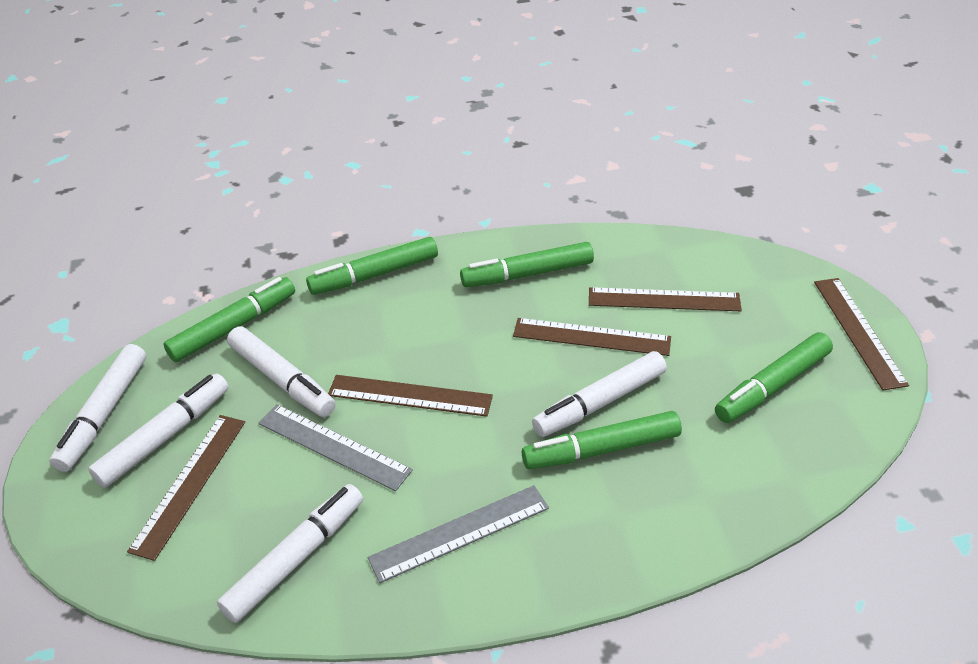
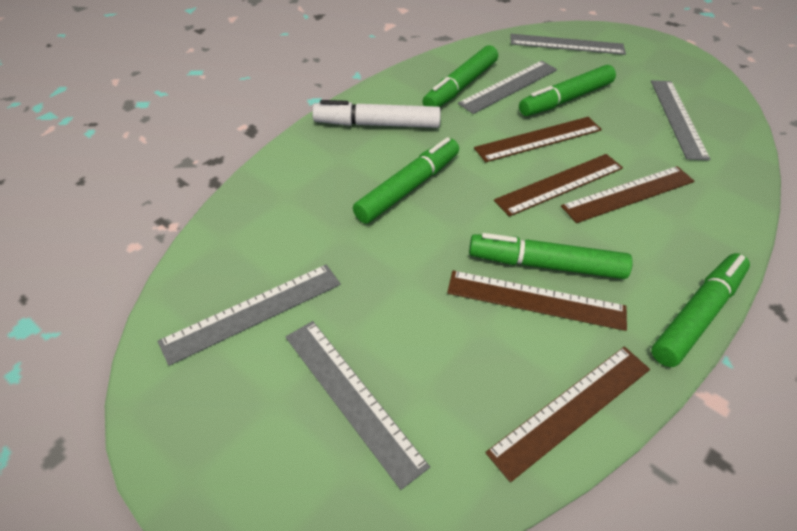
grey ruler: [259,404,413,491] [368,485,549,583] = 2 -> [157,265,341,366] [286,321,430,490] [458,61,557,114] [511,34,626,55] [651,80,710,160] = 5
white marker: [49,344,146,472] [88,373,229,488] [217,484,363,623] [227,327,336,417] [532,351,667,437] = 5 -> [312,100,441,128] = 1

